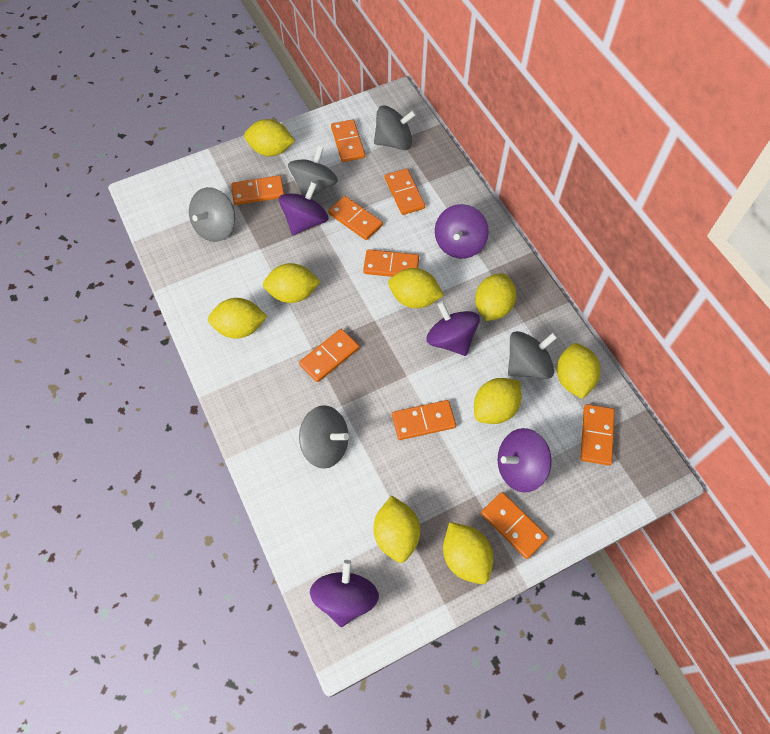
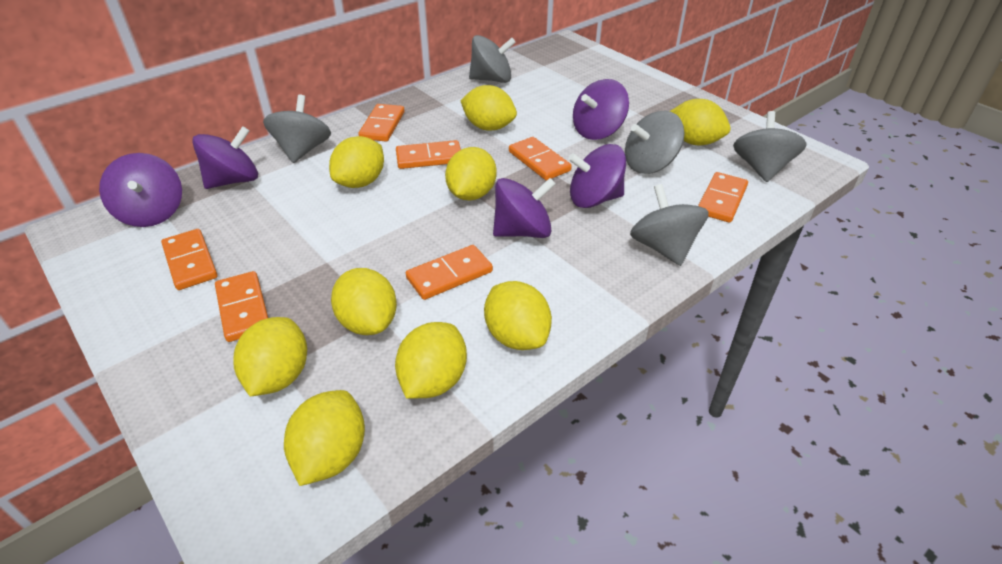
orange domino: [231,175,284,205] [299,329,359,382] [328,196,383,240] [331,119,365,162] [363,249,419,277] [385,169,425,215] [392,400,456,440] [481,492,548,559] [580,404,615,466] = 9 -> [161,229,218,290] [215,271,268,342] [358,104,405,142] [396,140,461,169] [406,245,493,300] [509,137,572,180] [698,172,748,223] = 7

